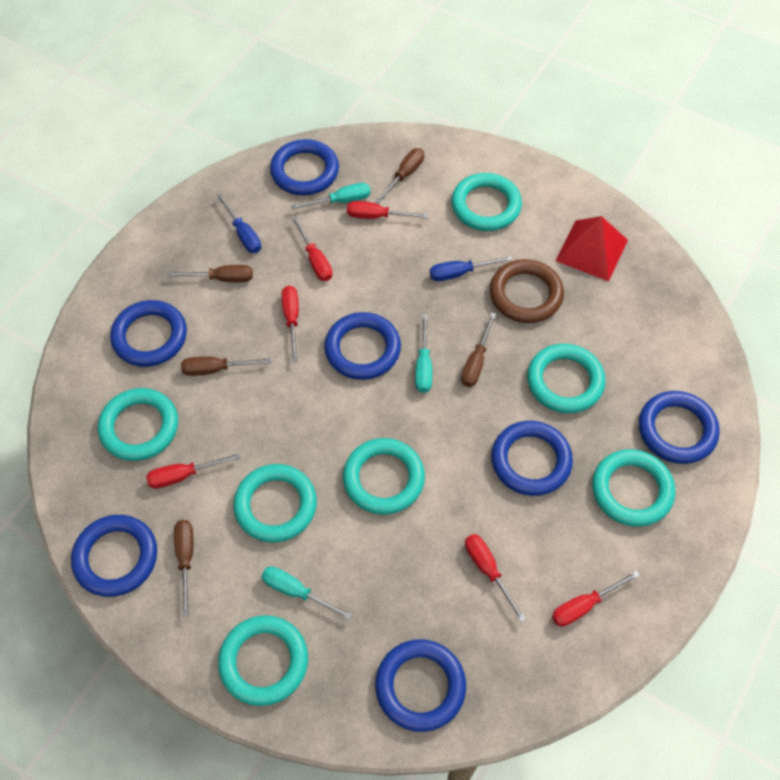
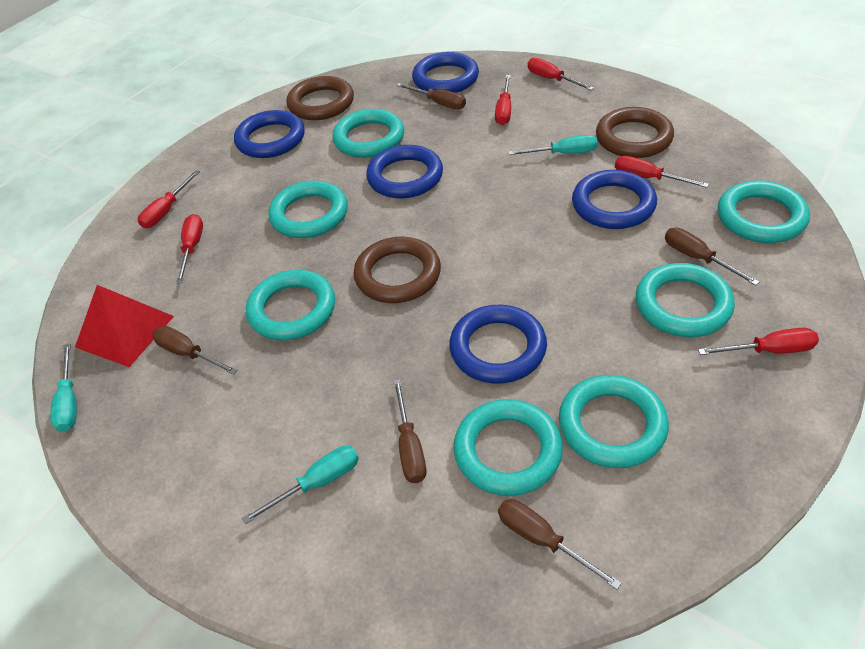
blue ring: [71,515,157,597] [110,300,187,367] [270,139,339,195] [324,312,401,380] [375,639,466,732] [491,421,573,496] [639,391,720,464] = 7 -> [234,110,305,158] [366,145,443,198] [412,52,479,93] [449,305,547,384] [572,170,657,229] = 5
blue screwdriver: [216,193,261,253] [430,256,513,281] = 2 -> none = 0
brown ring: [490,259,564,323] = 1 -> [286,76,354,120] [354,237,441,303] [596,107,674,158] = 3

